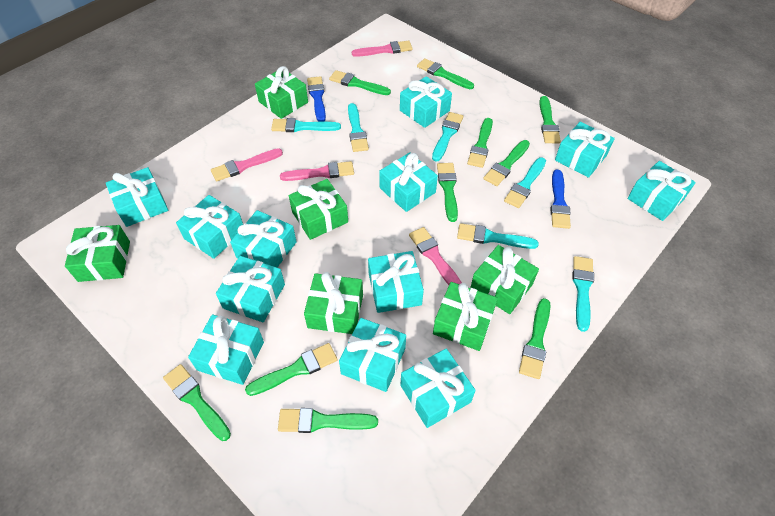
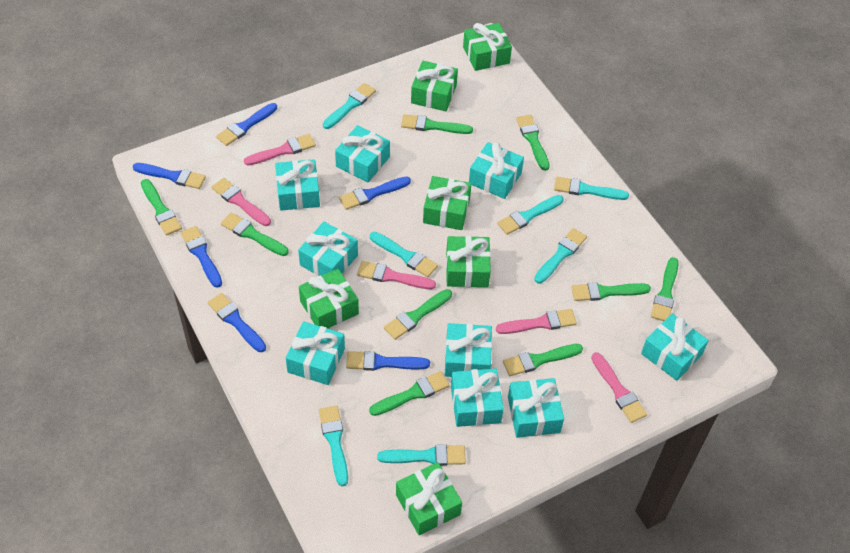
blue brush: [307,76,326,122] [550,170,571,229] = 2 -> [133,163,206,189] [180,226,222,288] [208,293,266,352] [216,103,277,146] [339,177,411,210] [346,351,430,371] = 6
green brush: [163,364,231,441] [245,343,338,396] [278,408,378,433] [329,70,391,95] [417,58,474,89] [437,163,458,222] [467,118,493,168] [483,140,530,186] [519,298,551,379] [539,96,561,144] = 10 -> [141,179,182,236] [221,212,289,256] [369,371,450,416] [384,289,452,340] [401,114,473,134] [503,344,583,376] [516,115,550,171] [571,282,651,301] [651,257,678,321] = 9
pink brush: [211,148,283,181] [280,161,354,181] [352,41,413,57] [409,227,462,285] = 4 -> [212,178,271,226] [244,134,316,166] [357,261,436,289] [496,309,577,334] [591,352,647,423] = 5
turquoise brush: [271,118,341,132] [348,103,369,152] [432,112,463,162] [457,223,539,249] [504,157,546,208] [573,256,594,332] = 6 -> [319,405,348,486] [323,83,376,129] [370,232,438,277] [377,444,466,466] [497,195,563,235] [534,228,587,284] [554,177,629,200] = 7
turquoise gift: [106,167,168,227] [176,195,243,259] [188,314,264,385] [216,256,285,322] [230,210,297,267] [339,318,406,392] [368,251,424,313] [379,152,438,212] [400,76,452,128] [400,348,476,428] [555,122,615,178] [627,161,696,221] = 12 -> [275,159,320,211] [286,321,345,385] [298,222,358,276] [335,125,390,182] [445,323,492,377] [451,368,504,427] [469,142,524,199] [508,378,564,438] [641,314,709,381] = 9

